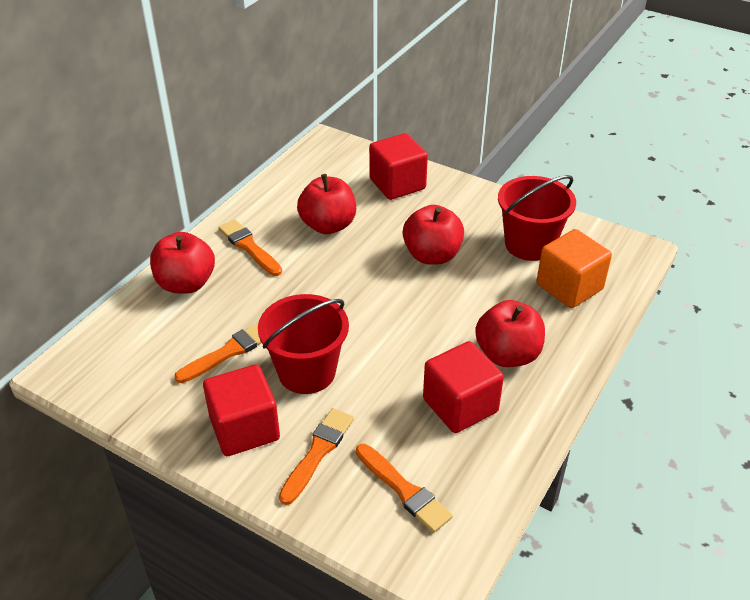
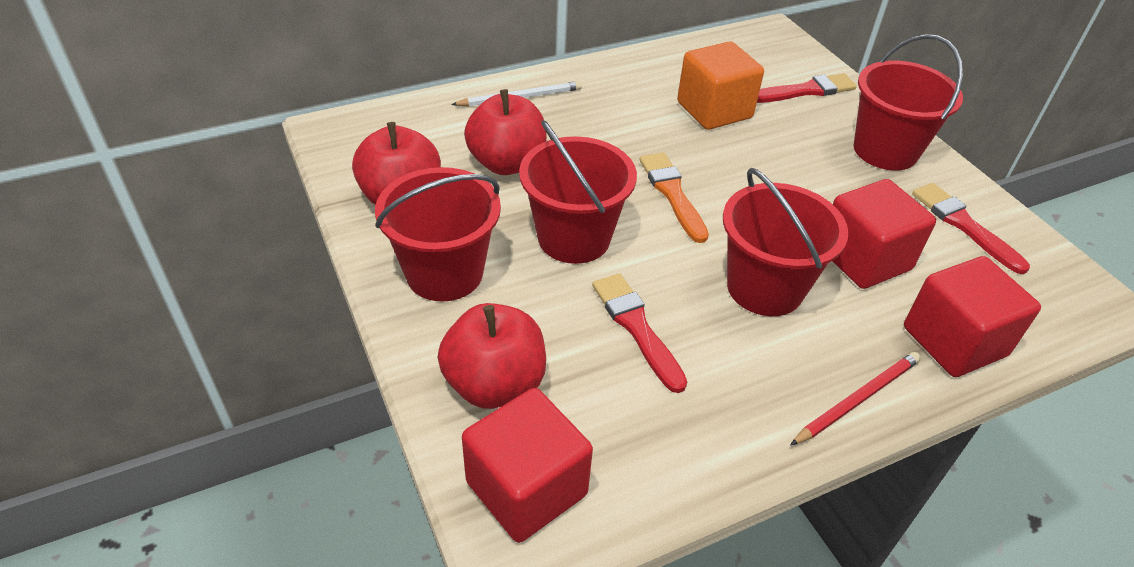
orange brush: [174,322,261,383] [219,219,282,276] [279,408,354,505] [356,444,453,533] = 4 -> [640,152,709,243] = 1
red apple: [150,232,215,294] [297,174,356,234] [403,205,464,265] [475,300,545,367] = 4 -> [352,122,441,205] [438,303,546,409] [464,89,547,175] = 3
red brush: none = 0 -> [592,273,687,393] [757,73,857,103] [912,183,1030,274] = 3
red bucket: [258,294,349,394] [498,175,576,261] = 2 -> [375,167,501,301] [519,120,637,264] [723,168,849,316] [853,34,963,170] = 4
red pencil: none = 0 -> [790,352,921,446] = 1
white pencil: none = 0 -> [451,81,582,107] = 1

